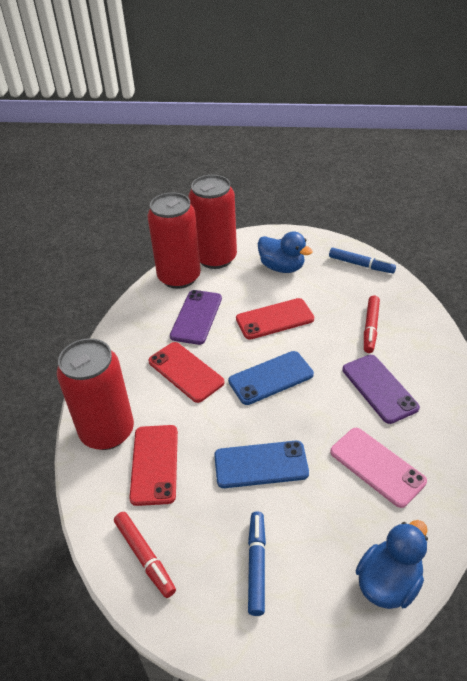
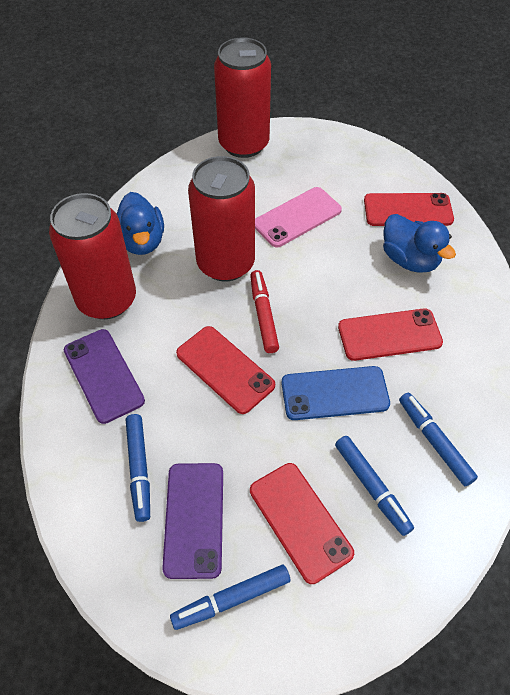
blue marker: [248,511,266,616] [329,248,396,273] = 2 -> [126,414,150,522] [170,565,290,630] [335,436,414,536] [399,392,478,486] = 4
blue phone: [214,441,309,488] [228,351,314,405] = 2 -> [281,366,390,420] = 1
red marker: [114,512,176,598] [364,295,380,353] = 2 -> [250,270,279,353] = 1
red phone: [129,425,178,506] [148,342,225,403] [236,298,314,339] = 3 -> [176,326,275,414] [250,463,354,584] [338,308,443,361] [364,193,454,226] = 4

